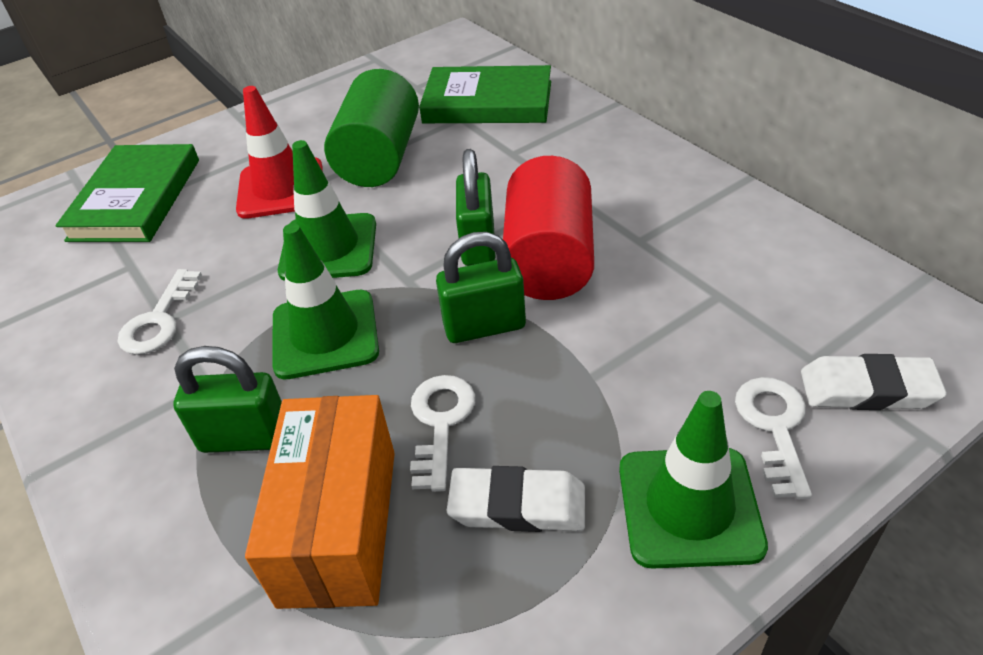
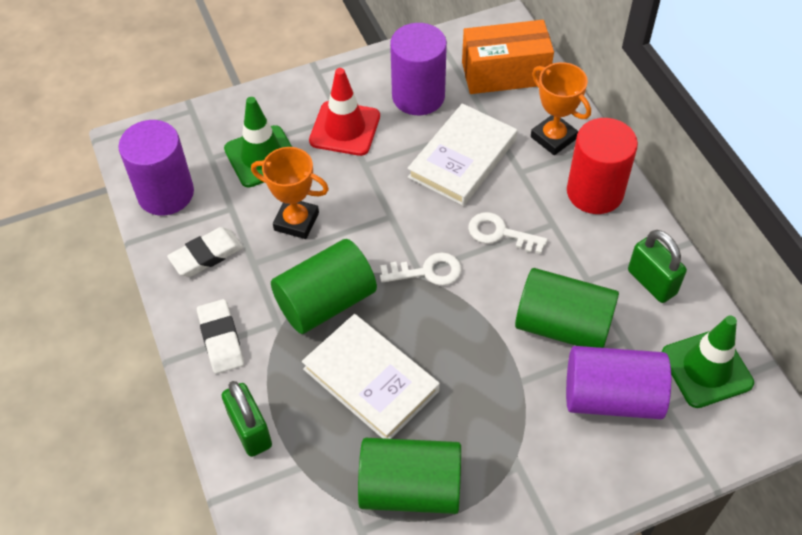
green book: [55,144,199,242] [419,65,551,123] = 2 -> none = 0
green cylinder: [324,69,419,187] = 1 -> [271,239,377,334] [358,438,461,514] [515,268,619,348] = 3
green padlock: [173,346,282,453] [436,232,526,343] [456,149,496,266] = 3 -> [222,381,272,457] [628,230,687,303] = 2
green traffic cone: [272,223,379,380] [278,140,376,281] [619,391,768,569] = 3 -> [224,97,292,188] [662,315,754,408] = 2
orange trophy: none = 0 -> [251,147,329,239] [531,62,591,155] = 2
purple cylinder: none = 0 -> [118,120,194,215] [390,23,447,115] [566,346,671,419] = 3
white book: none = 0 -> [302,314,440,439] [407,103,517,206] = 2
white key: [118,269,202,355] [410,375,475,492] [735,377,812,500] = 3 -> [380,252,462,286] [468,212,548,254] = 2

